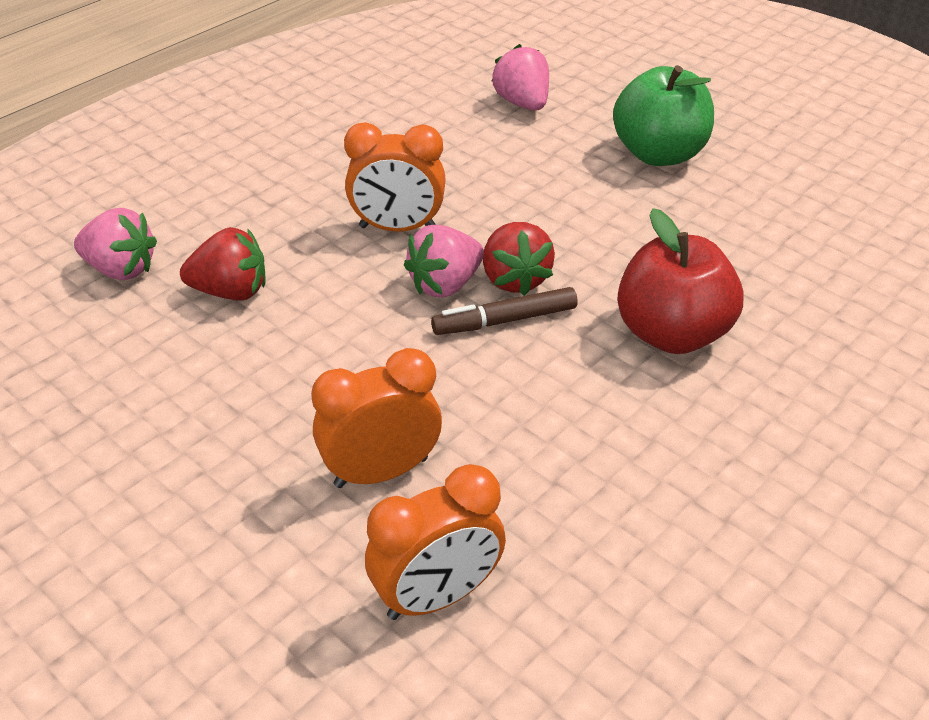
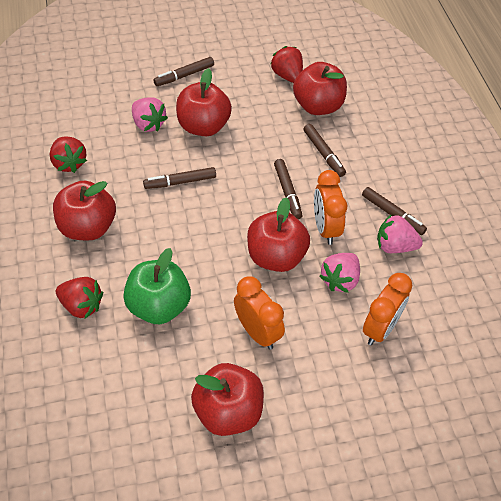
brown marker: [431,287,578,335] = 1 -> [143,167,216,189] [153,57,214,86] [274,159,303,219] [304,124,346,177] [362,187,427,235] = 5
red apple: [617,208,743,354] = 1 -> [53,180,116,241] [176,68,232,136] [191,363,264,436] [247,197,310,272] [293,62,347,115] = 5
red strawberry: [180,227,266,301] [483,222,555,296] = 2 -> [50,136,87,173] [56,277,103,319] [270,46,303,83] = 3

